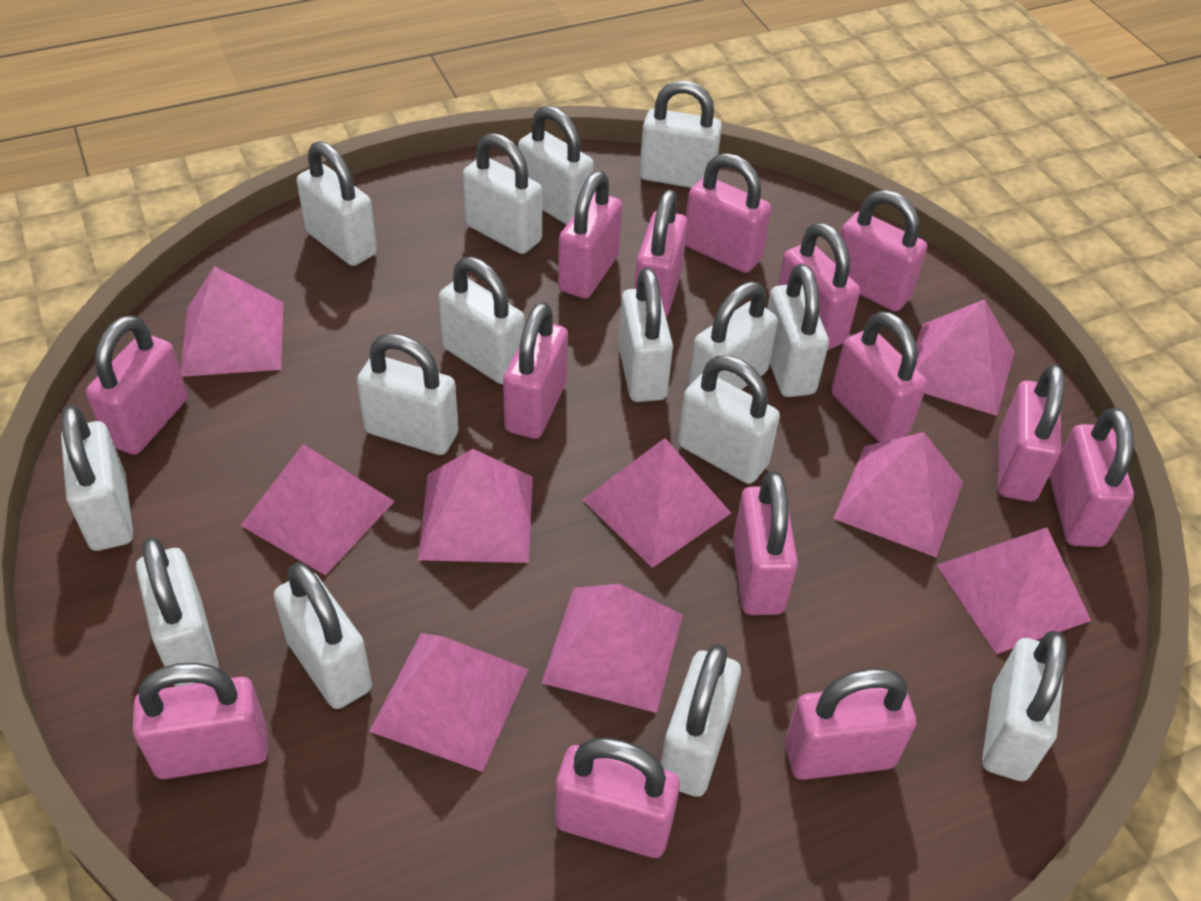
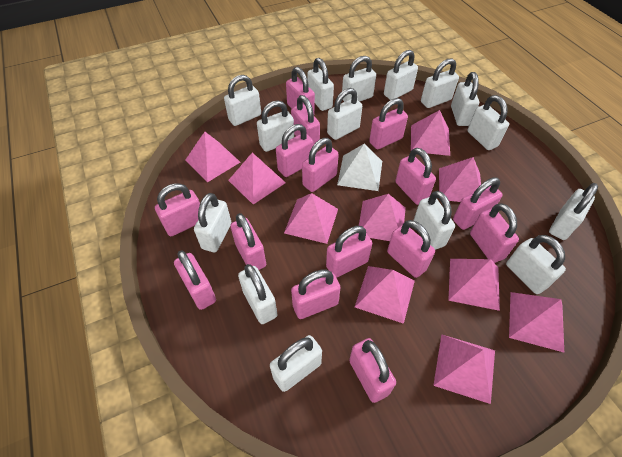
pink padlock: [86,315,188,455] [133,663,268,779] [503,302,568,439] [555,738,680,858] [558,171,622,299] [634,190,688,317] [685,153,771,273] [732,471,798,615] [777,223,860,351] [785,669,916,780] [831,311,927,443] [834,190,927,311] [998,364,1065,502] [1050,408,1134,547] = 14 -> [155,183,200,236] [174,250,216,310] [230,213,266,270] [276,124,313,177] [286,67,315,114] [291,95,320,145] [291,269,341,319] [302,138,339,192] [326,226,372,278] [349,338,396,403] [369,98,408,149] [387,220,435,278] [395,148,436,205] [453,177,502,230] [470,203,519,263] = 15
pink pyramid: [181,266,284,377] [240,444,395,575] [369,633,529,772] [418,449,533,563] [542,584,683,713] [582,438,731,568] [833,432,963,558] [915,299,1015,416] [937,527,1091,654] = 9 -> [186,132,240,182] [228,153,286,204] [284,193,338,244] [355,266,415,324] [359,194,406,241] [411,110,450,156] [433,334,495,404] [439,157,481,202] [448,259,500,311] [509,292,564,352] = 10
white pyramid: none = 0 -> [337,143,382,191] = 1

